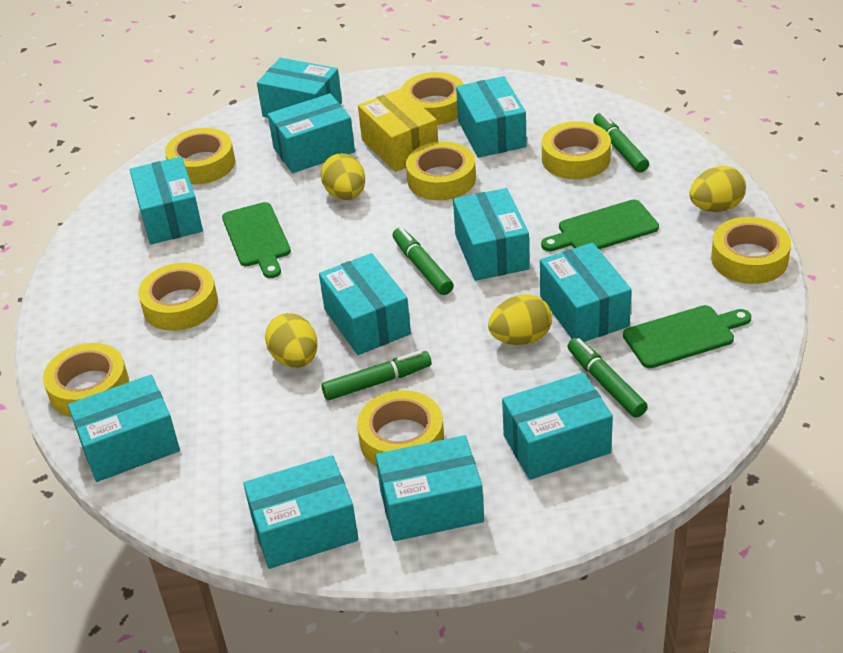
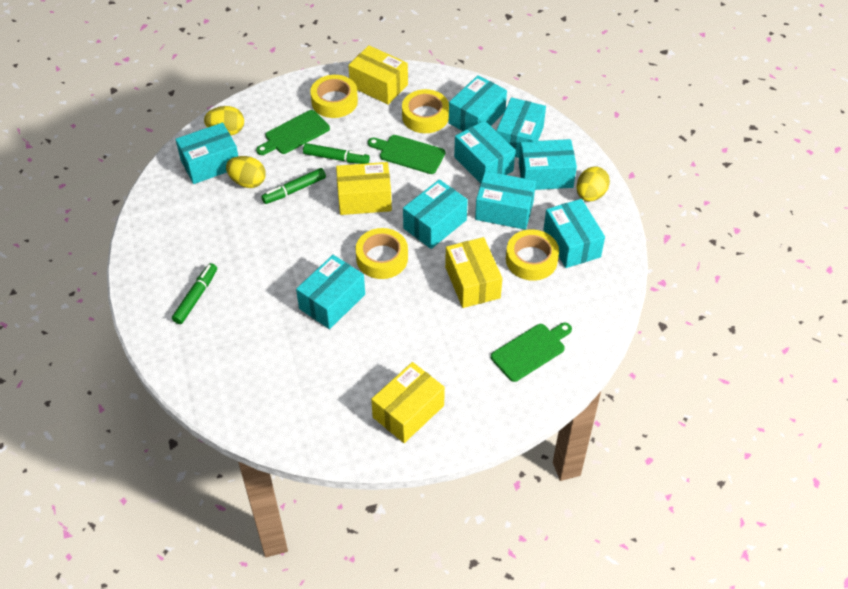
green marker: [321,350,431,400] [393,227,454,295] [567,338,648,417] [593,112,649,173] = 4 -> [172,263,217,324] [261,168,326,204] [303,143,370,164] = 3
turquoise box: [68,375,180,482] [130,157,203,244] [243,455,358,569] [257,58,342,118] [268,93,355,173] [319,253,411,355] [376,435,484,541] [453,188,530,281] [456,76,527,158] [502,372,613,480] [540,243,632,342] = 11 -> [176,123,238,184] [296,255,365,329] [403,179,468,249] [449,75,507,131] [454,121,515,183] [475,171,536,230] [496,97,546,158] [519,139,577,190] [543,199,605,268] = 9
yellow box: [358,88,438,172] = 1 -> [336,162,392,215] [348,45,408,105] [371,362,445,443] [445,237,503,308] = 4
yellow egg: [265,313,317,367] [321,153,365,200] [488,294,552,345] [690,166,746,212] = 4 -> [204,106,244,135] [226,156,266,188] [577,167,610,202] = 3
yellow tape: [43,343,129,417] [138,263,218,331] [165,128,235,184] [357,390,444,466] [402,72,464,125] [406,141,476,201] [542,121,611,180] [711,217,791,284] = 8 -> [310,75,358,118] [356,228,408,279] [402,89,449,133] [506,230,559,281] = 4

